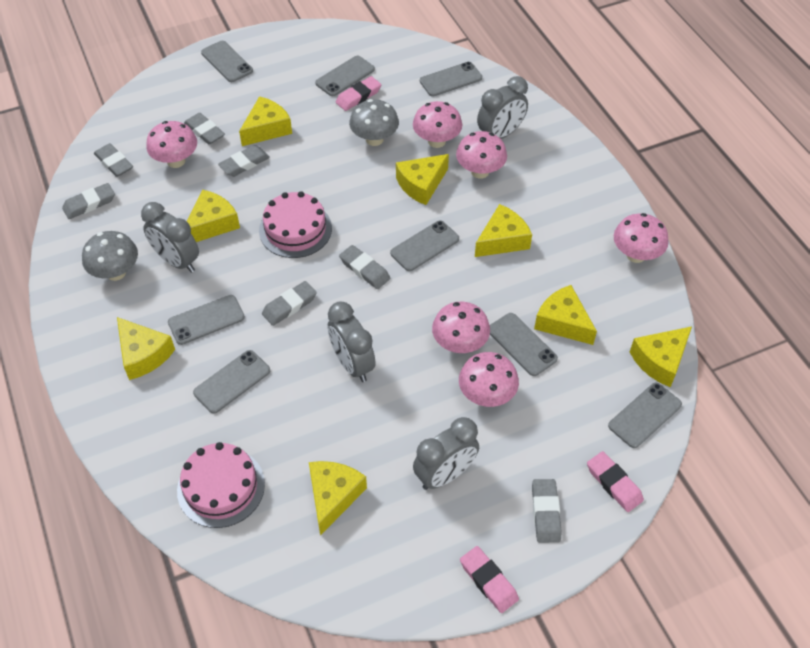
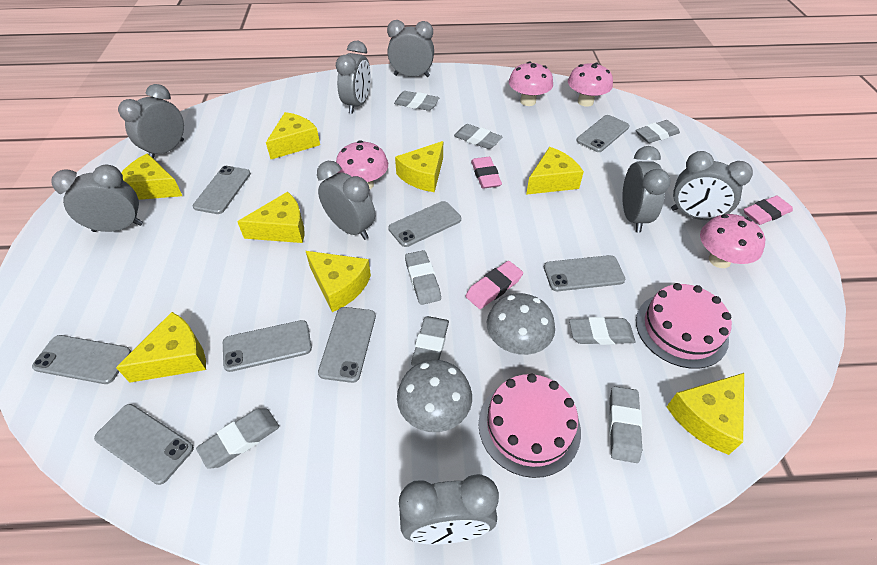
grey clock: [141,202,199,272] [328,302,376,382] [413,417,479,490] [477,76,528,139] = 4 -> [52,165,143,232] [118,84,184,159] [317,161,375,240] [336,41,371,114] [387,20,434,77] [399,474,499,544] [622,146,671,232] [671,151,753,220] = 8
grey eraser: [62,183,115,219] [94,143,133,177] [184,113,225,144] [218,145,270,177] [262,281,317,326] [339,245,390,289] [532,479,562,543] = 7 -> [196,408,279,469] [394,91,439,111] [405,250,441,305] [411,316,449,366] [454,124,503,149] [569,317,635,345] [609,386,642,463] [636,120,680,143] = 8
pink mushroom: [146,121,197,168] [413,101,462,148] [432,302,490,353] [456,131,507,179] [459,352,519,407] [614,213,669,263] = 6 -> [336,140,388,189] [509,62,553,106] [568,63,613,107] [700,214,765,268] = 4

